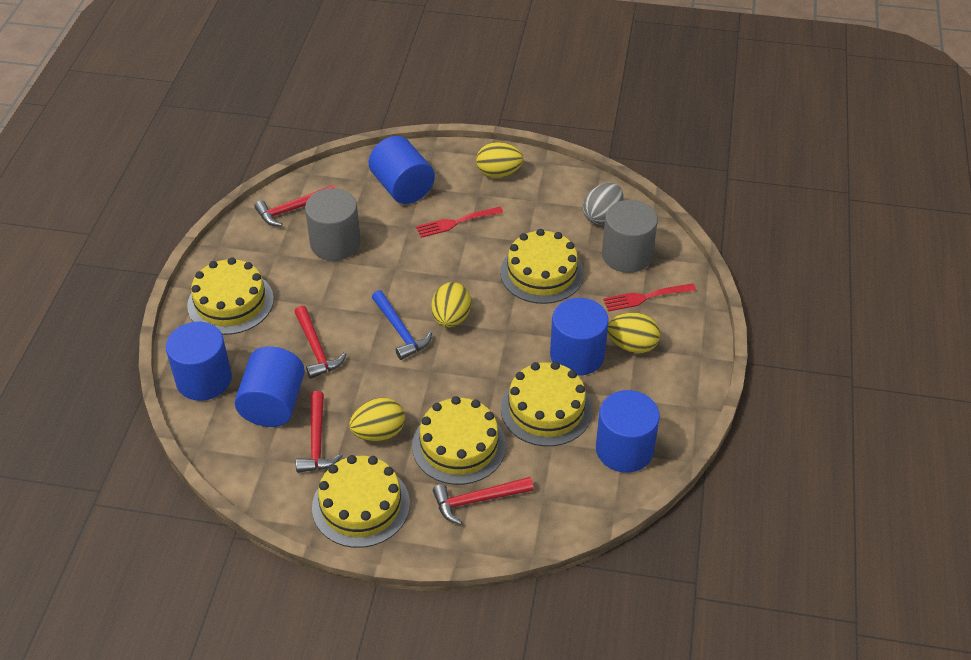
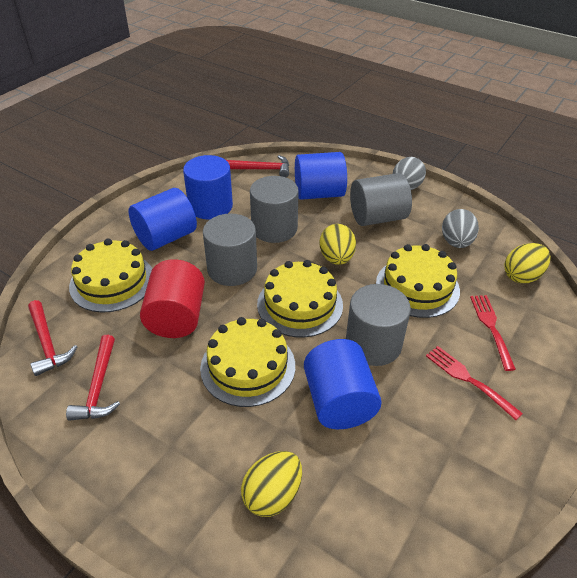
blue cylinder: [166,322,232,401] [235,346,305,427] [369,136,435,204] [550,298,609,376] [596,390,660,473] = 5 -> [128,188,197,251] [183,155,233,220] [295,152,347,200] [304,339,382,429] = 4
blue hammer: [372,290,432,360] = 1 -> none = 0
grey cylinder: [305,188,361,261] [602,200,658,273] = 2 -> [203,214,257,286] [250,176,299,243] [346,284,411,366] [350,173,412,226] = 4
grey egg: [583,183,624,225] = 1 -> [393,157,426,190] [442,209,479,248] = 2
red cylinder: none = 0 -> [140,259,205,338] = 1
red hammer: [254,185,335,227] [295,306,346,379] [296,391,343,473] [433,477,534,525] = 4 -> [28,300,77,376] [66,335,120,421] [226,155,289,177] = 3
yellow cake: [187,257,274,335] [312,455,410,548] [412,396,506,485] [500,229,584,304] [501,362,593,446] = 5 -> [69,239,152,312] [200,317,295,407] [257,260,343,338] [376,244,460,318] = 4
yellow egg: [349,398,405,441] [432,282,471,328] [476,142,524,178] [607,312,660,353] = 4 -> [241,451,302,517] [319,224,356,265] [504,243,550,283] = 3

